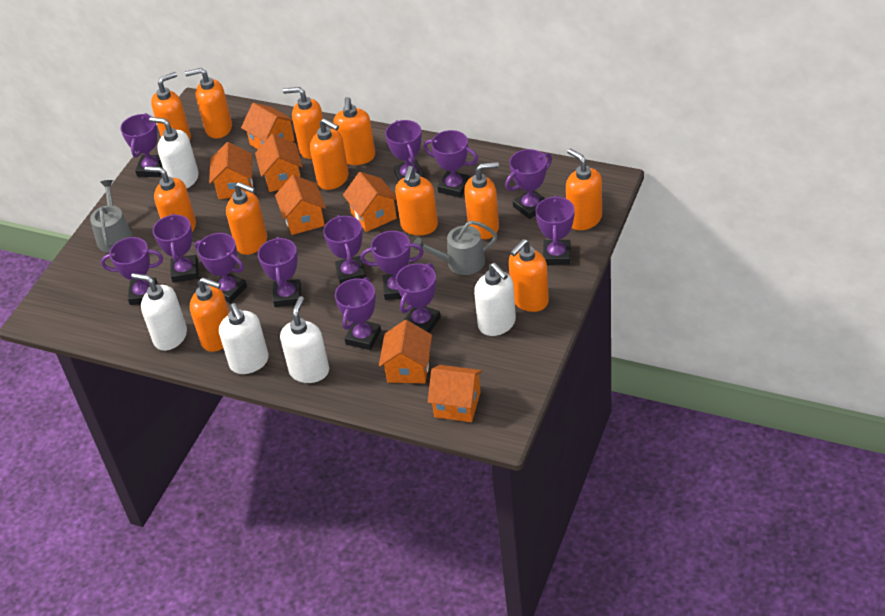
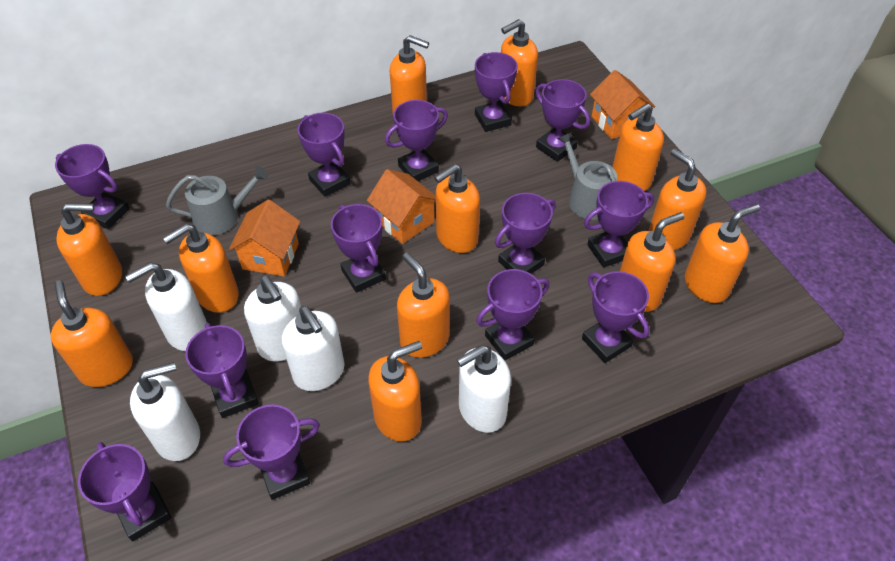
orange house: [209,142,253,199] [241,103,294,149] [255,134,303,192] [275,175,326,235] [343,172,397,232] [379,320,432,384] [428,365,482,422] = 7 -> [228,199,300,276] [367,169,436,244] [590,70,655,139] = 3

